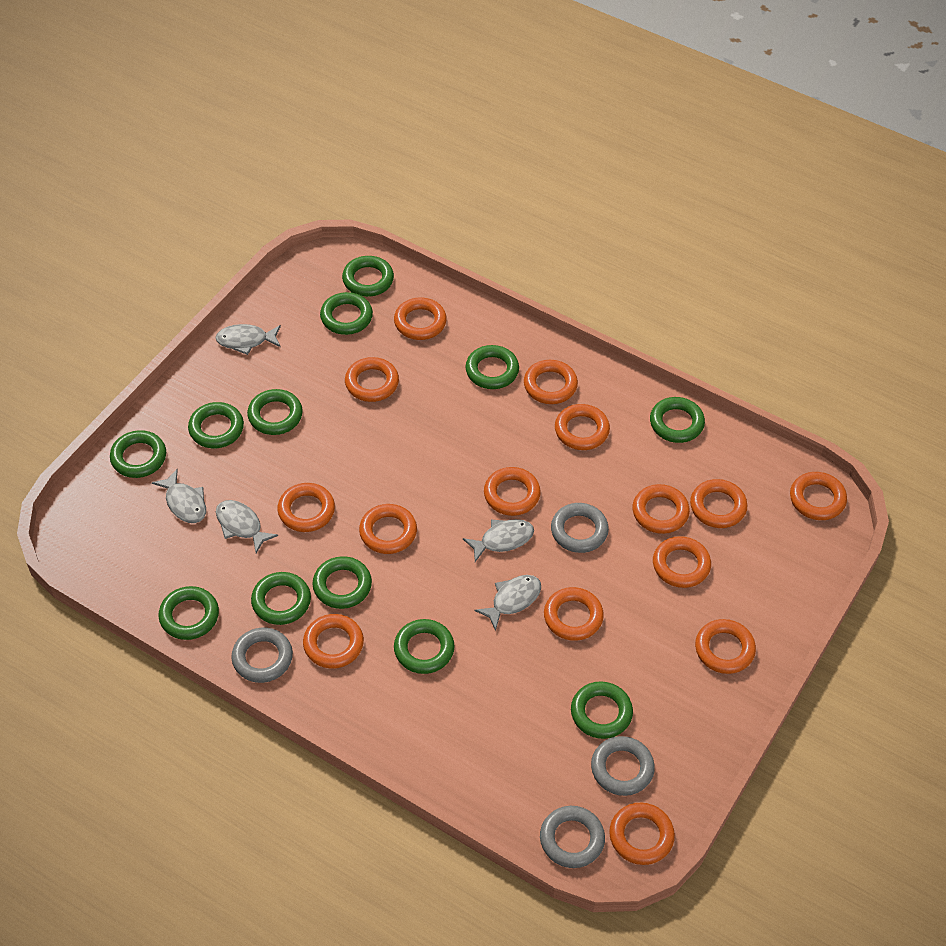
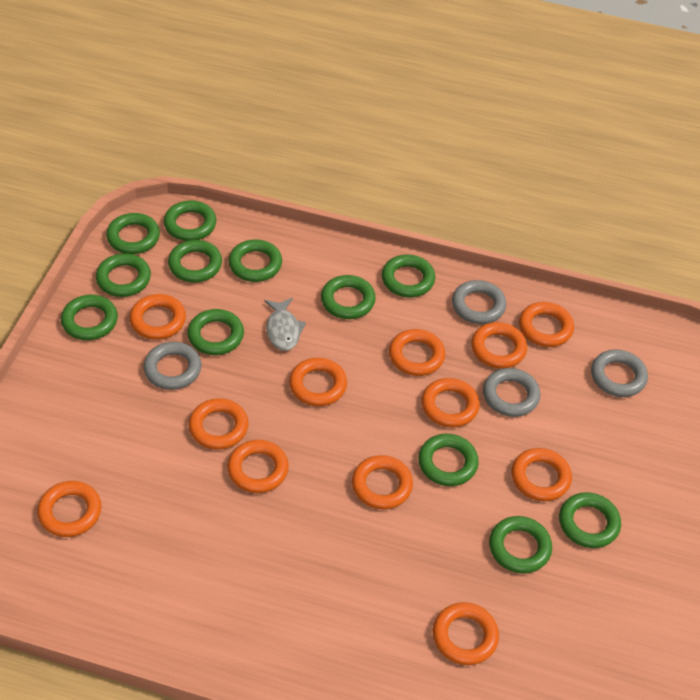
grey fish: [152,469,206,523] [215,324,281,355] [216,500,278,553] [463,519,534,562] [475,575,541,631] = 5 -> [264,298,306,351] = 1
orange ring: [277,483,335,532] [303,614,364,669] [345,357,399,402] [359,504,417,554] [394,298,447,340] [484,467,541,516] [524,360,578,404] [544,587,604,641] [555,404,610,450] [609,803,675,865] [633,484,690,534] [653,536,711,588] [690,479,748,528] [695,619,756,674] [790,472,847,520] = 15 -> [37,481,102,537] [130,294,186,340] [189,398,249,450] [227,440,289,493] [289,358,347,406] [352,455,413,509] [389,329,445,376] [422,378,480,428] [433,602,499,665] [471,322,527,369] [511,448,572,501] [519,302,574,347] = 12

